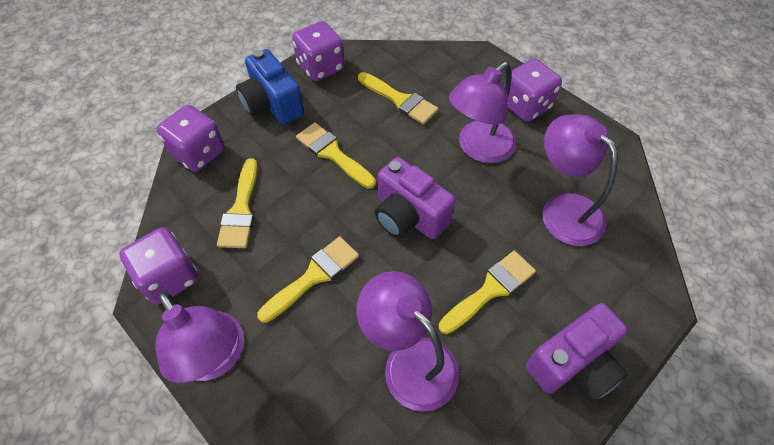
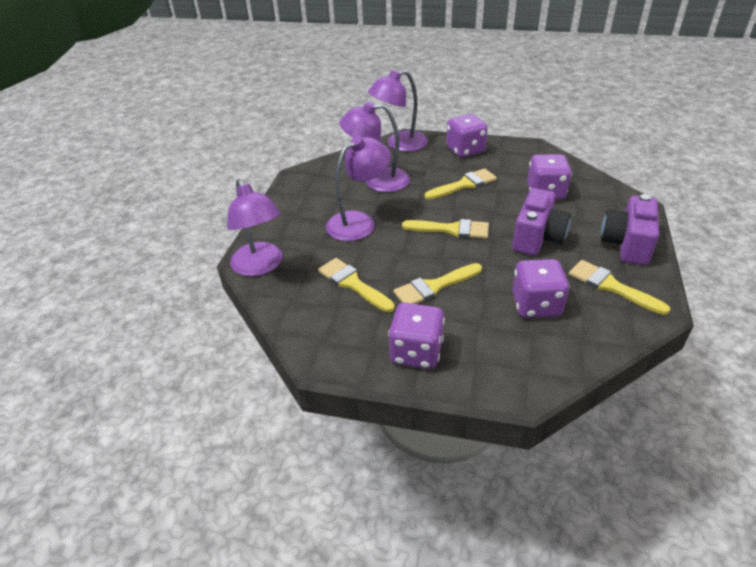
blue camera: [236,49,304,124] = 1 -> none = 0

